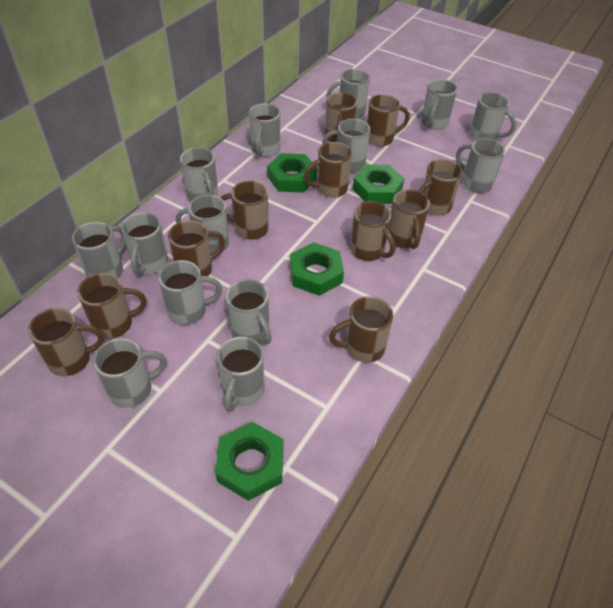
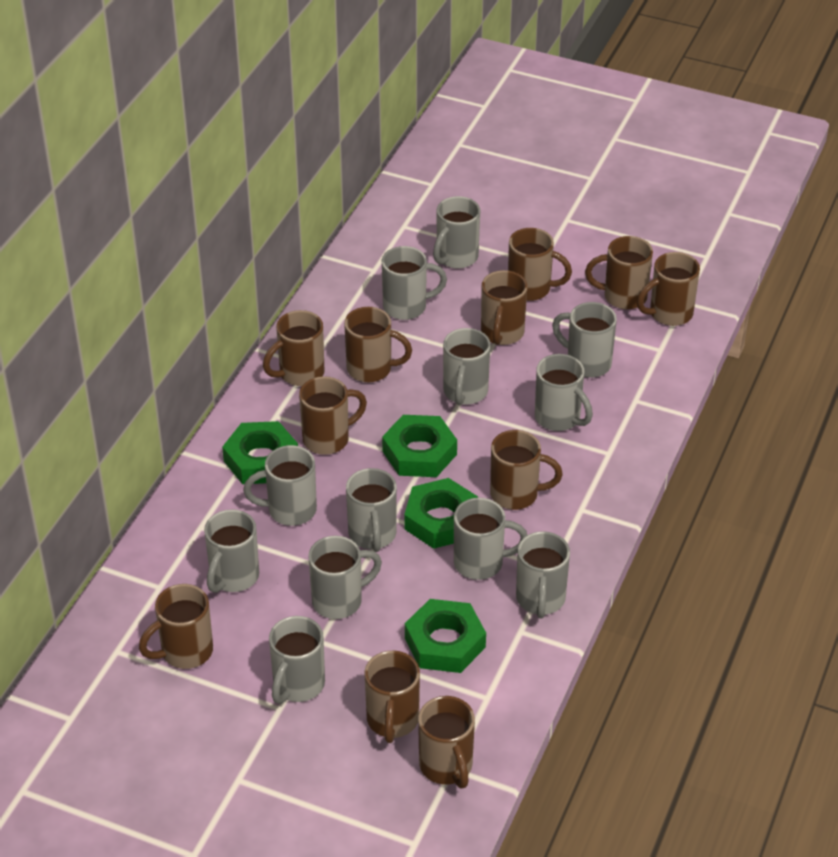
grey mug: [72,222,126,278] [93,338,167,408] [121,212,168,275] [158,260,222,325] [176,195,229,254] [180,147,218,201] [217,336,265,412] [226,279,272,345] [249,103,280,157] [322,119,370,173] [326,69,370,119] [421,79,457,130] [456,138,505,193] [470,92,516,140] = 14 -> [204,509,259,593] [243,445,317,526] [269,616,325,704] [308,536,382,619] [346,468,397,552] [382,246,447,320] [433,196,480,268] [443,328,491,405] [454,498,527,580] [516,531,570,618] [535,354,593,431] [552,302,617,378] = 12

